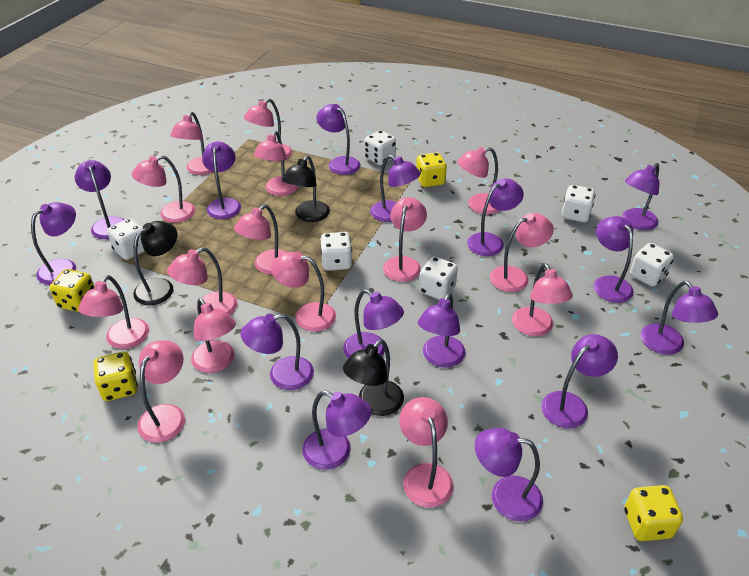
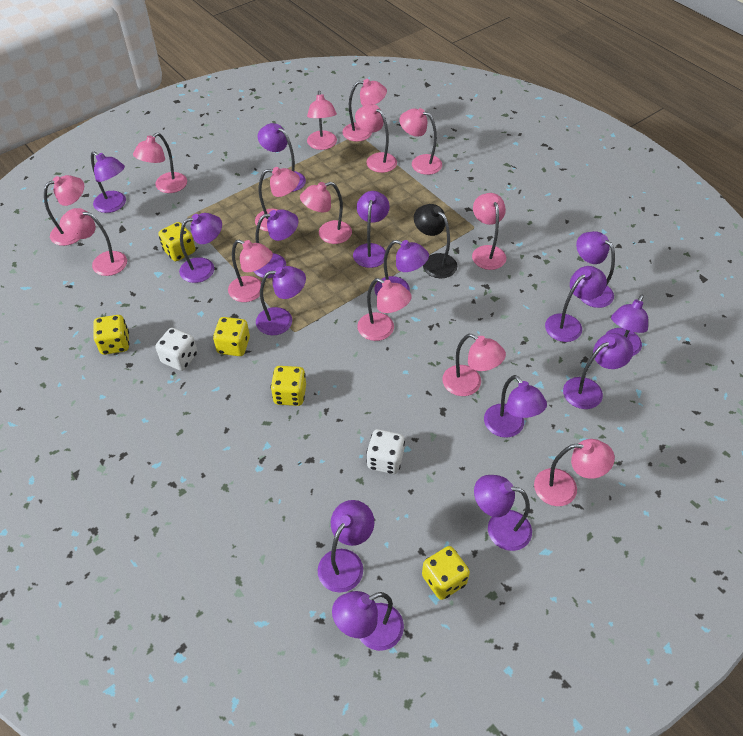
black lamp: [133,221,177,305] [282,156,330,222] [343,339,404,416] = 3 -> [414,204,457,278] = 1
pink lamp: [78,275,149,349] [131,155,196,223] [137,340,185,443] [167,247,238,315] [170,112,213,175] [191,298,236,373] [234,205,286,274] [244,99,292,161] [253,131,299,196] [271,252,336,332] [383,197,427,282] [399,397,454,508] [457,147,500,214] [490,213,554,292] [512,263,573,336] = 15 -> [44,175,84,246] [60,208,127,276] [133,133,187,193] [228,240,273,302] [255,167,300,231] [300,182,352,244] [307,90,337,150] [342,79,387,142] [355,104,397,173] [357,278,412,341] [399,108,442,175] [442,334,506,396] [472,193,506,270] [534,439,615,506] = 14
white dice: [107,218,145,260] [321,232,353,271] [364,130,396,165] [419,256,458,300] [562,185,595,222] [630,243,674,287] = 6 -> [156,328,197,371] [366,429,405,474] = 2
yellow dice: [50,269,95,312] [93,351,138,401] [416,153,447,187] [624,485,683,541] = 4 -> [93,315,129,355] [158,222,195,261] [213,317,250,356] [271,366,306,406] [422,546,470,600] = 5

